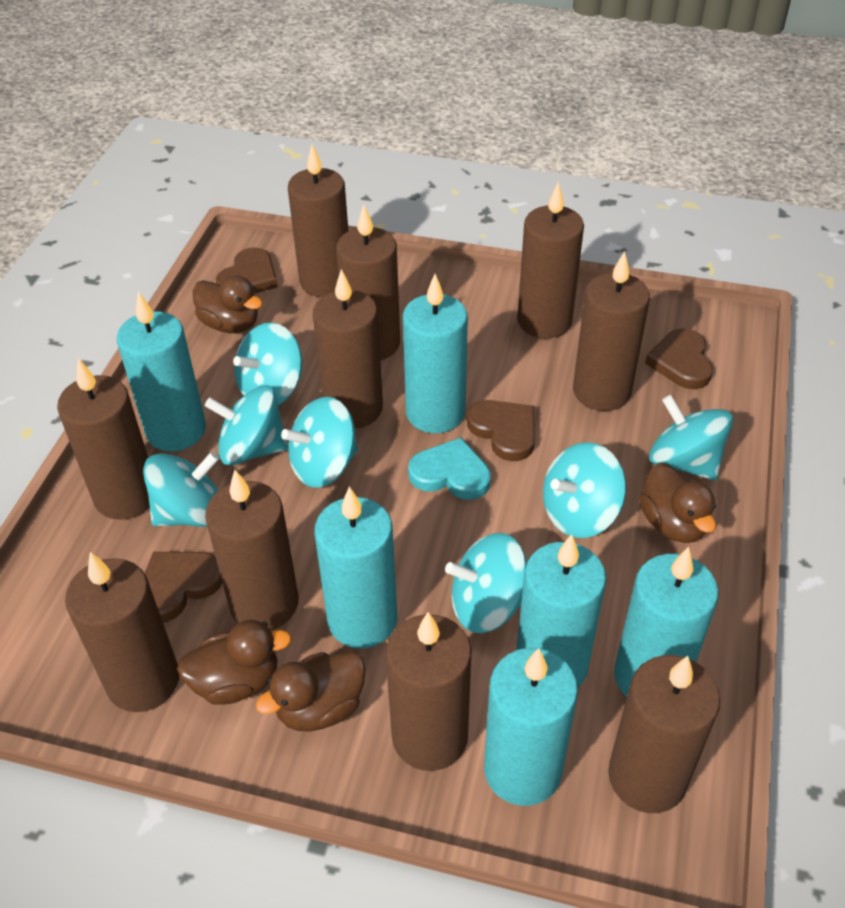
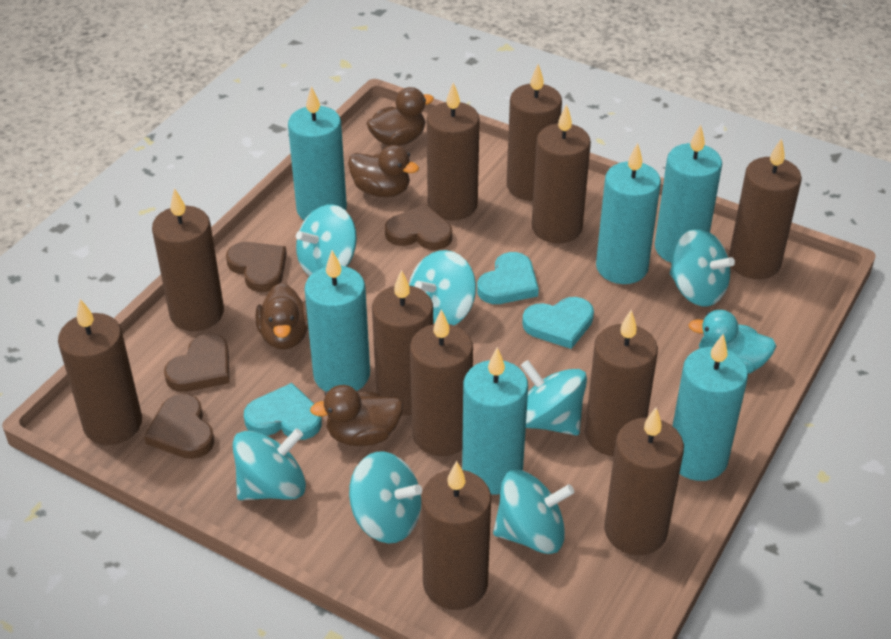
brown candle: [57,358,150,520] [65,552,179,712] [205,470,299,630] [288,145,348,297] [313,269,383,429] [336,205,400,360] [386,612,472,771] [517,182,584,338] [573,251,650,411] [608,655,720,813] = 10 -> [58,299,142,445] [152,188,224,331] [372,270,433,416] [410,309,473,456] [421,461,491,610] [427,82,480,221] [507,64,562,201] [532,104,591,244] [585,310,658,456] [604,407,684,556] [728,138,802,279] = 11
turquoise duck: none = 0 -> [689,310,776,374] = 1
turquoise heart: [408,438,491,500] = 1 -> [244,383,322,440] [477,252,539,304] [522,297,594,349] = 3

